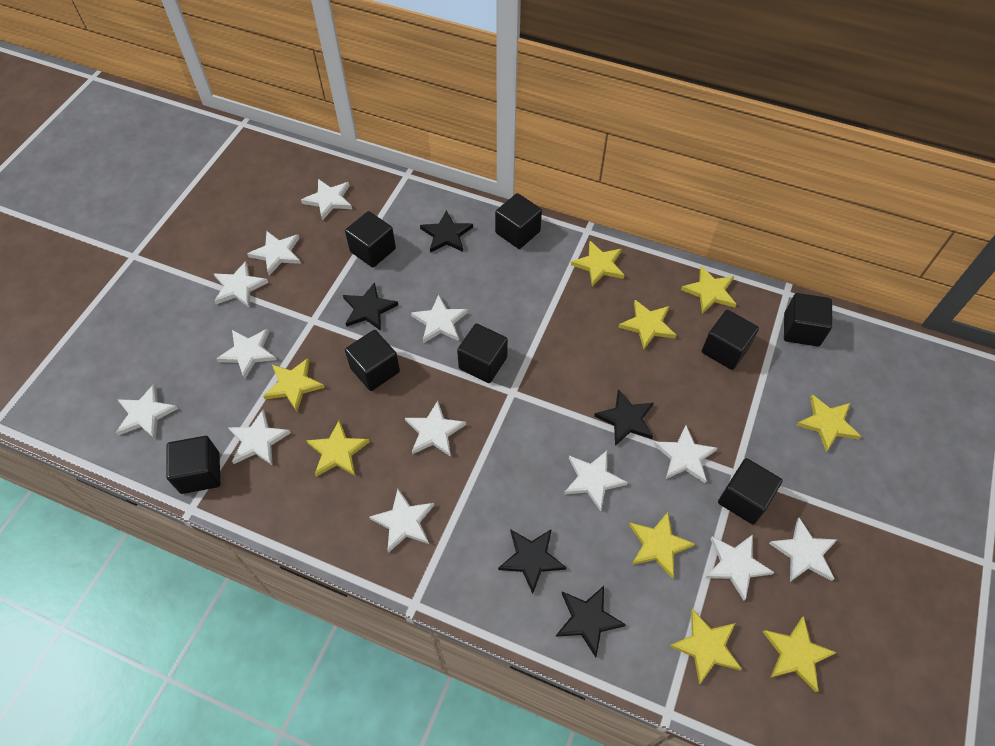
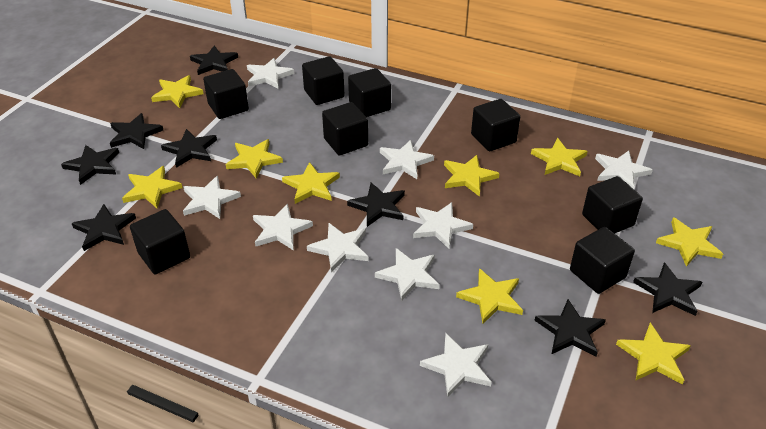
black star: [343,282,398,331] [420,210,473,253] [498,529,566,594] [556,586,626,658] [594,389,653,446] = 5 -> [61,145,119,185] [72,204,136,251] [110,113,163,149] [161,129,217,168] [190,45,238,75] [347,182,405,227] [534,299,606,357] [633,262,702,316] = 8
white star: [116,384,178,439] [214,261,269,308] [216,329,276,379] [228,410,291,466] [247,231,301,275] [301,179,352,220] [369,489,434,553] [405,401,466,457] [411,294,468,343] [564,451,628,511] [654,425,718,483] [705,534,774,601] [769,518,838,582] = 13 -> [183,176,241,219] [247,58,294,89] [253,204,313,251] [307,223,369,273] [375,248,440,301] [380,140,434,179] [413,202,473,249] [420,333,492,398] [595,151,653,189] = 9

